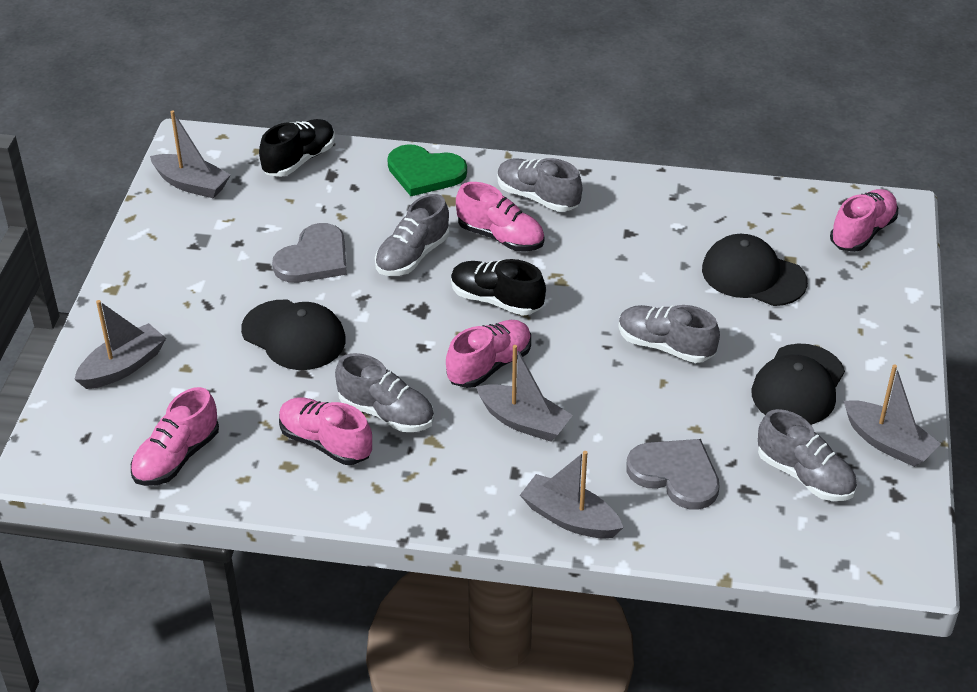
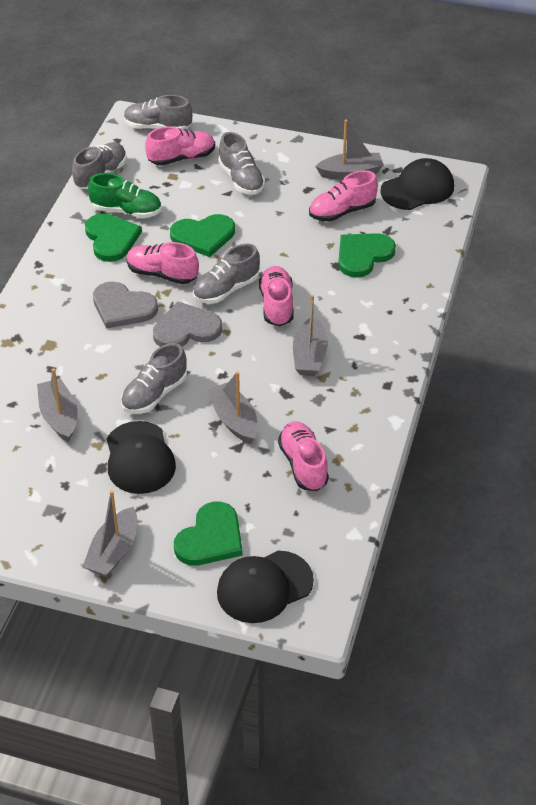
black shoe: [259,119,335,177] [451,259,546,316] = 2 -> none = 0
green heart: [387,144,467,196] = 1 -> [85,213,142,262] [170,214,235,257] [174,502,243,565] [338,233,396,278] = 4
green shoe: none = 0 -> [88,173,161,218] = 1

